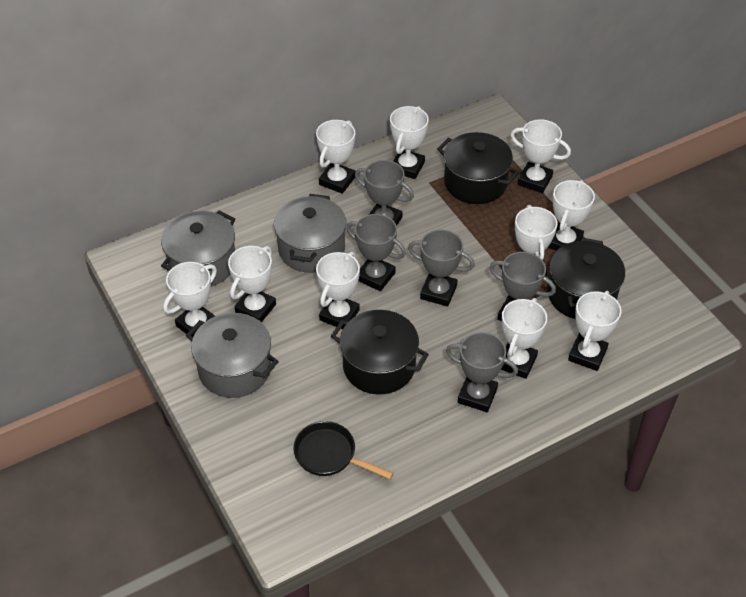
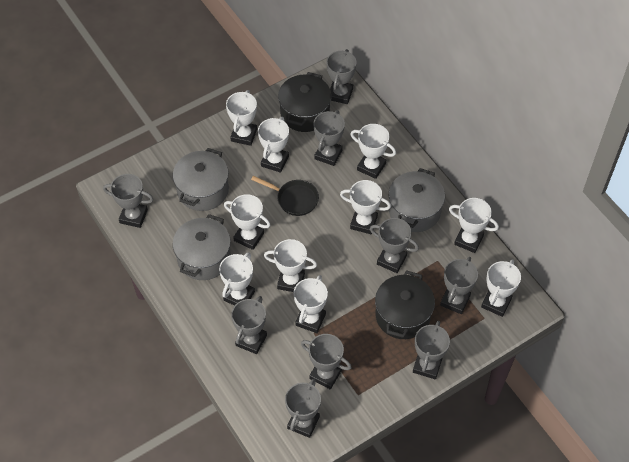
black pot: [331,310,429,395] [437,132,520,204] [547,238,625,319] = 3 -> [278,72,332,132] [375,270,435,339] = 2
grey trophy: [346,214,406,291] [355,160,414,226] [408,230,475,307] [446,332,518,412] [489,252,556,321] = 5 -> [103,174,153,228] [231,296,267,354] [285,379,321,438] [301,334,352,389] [313,110,345,166] [326,49,357,104] [370,218,419,273] [413,321,450,380] [440,257,478,314] = 9

